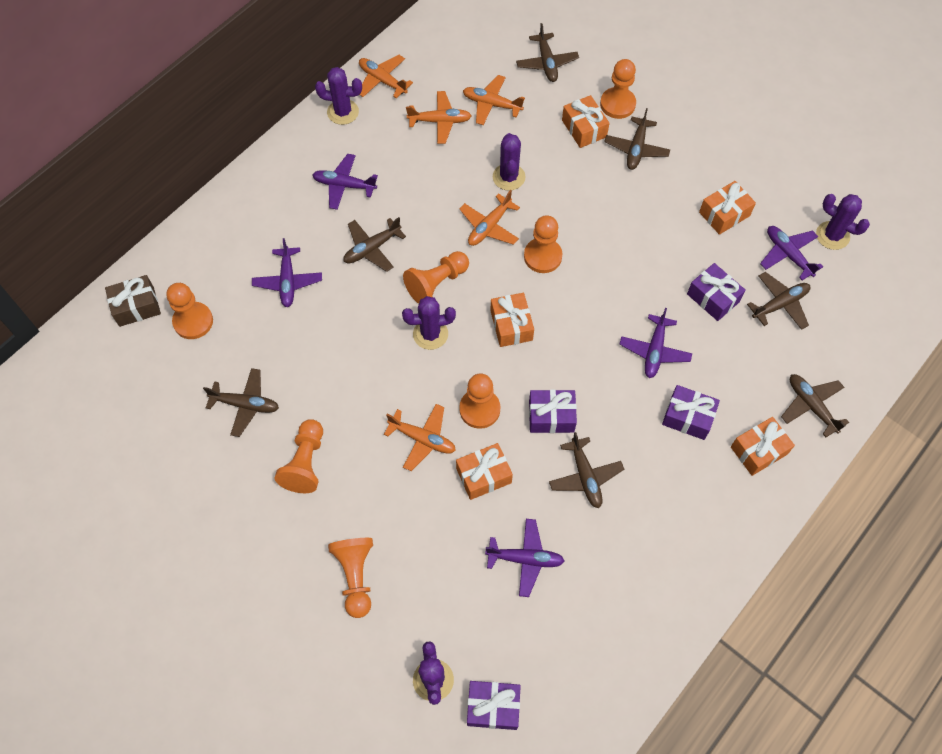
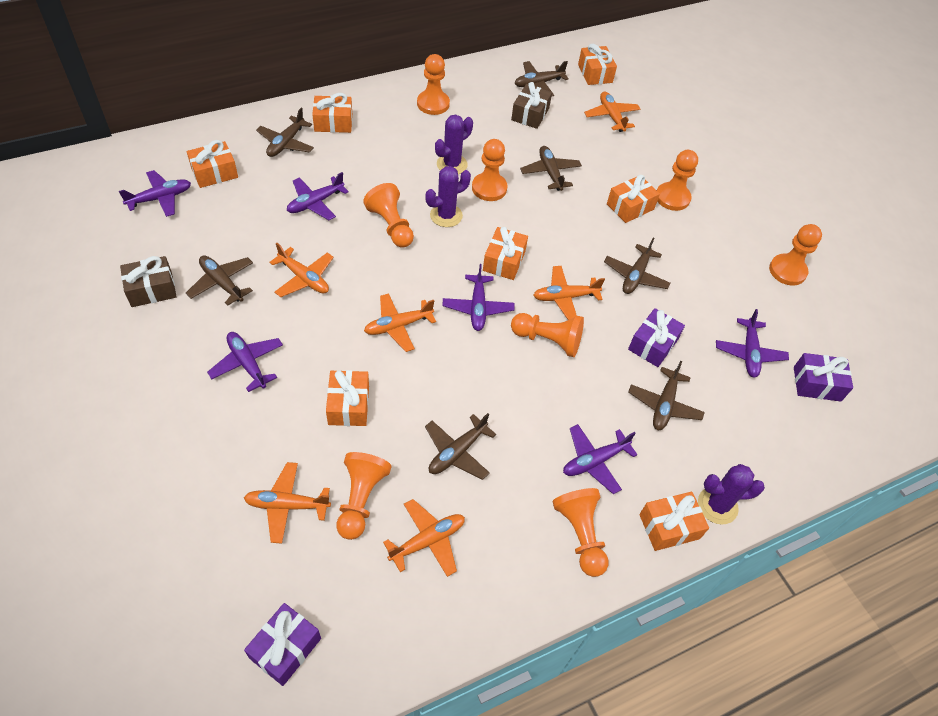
brown gift: [105,275,161,327] = 1 -> [120,256,177,307] [511,82,552,129] = 2
orange gift: [456,443,513,500] [490,293,534,347] [562,95,609,148] [699,181,756,235] [731,417,795,476] = 5 -> [187,140,238,188] [312,93,352,133] [326,370,369,426] [483,227,528,280] [578,44,617,85] [607,175,660,223] [639,492,709,551] = 7
orange pawn: [167,283,213,339] [275,419,323,493] [328,538,373,618] [403,251,469,304] [459,373,500,429] [524,215,562,273] [600,59,636,119] = 7 -> [336,452,392,540] [363,183,414,248] [417,54,450,115] [472,139,508,201] [511,313,584,357] [553,488,608,577] [657,150,698,211] [769,224,822,286] = 8
orange plane: [359,55,413,98] [384,404,456,471] [406,91,471,144] [460,190,520,246] [463,75,525,125] = 5 -> [244,462,331,544] [269,243,334,297] [364,293,436,352] [383,499,465,577] [533,266,605,320] [584,92,641,132] = 6
purple cactus: [315,67,362,125] [402,296,456,350] [413,641,454,705] [493,133,525,191] [816,194,870,250] = 5 -> [425,166,471,227] [435,115,473,174] [698,464,765,525] = 3
purple gift: [467,681,521,730] [529,390,577,433] [662,385,720,440] [687,263,746,321] = 4 -> [244,603,321,686] [628,308,685,367] [794,353,853,402] = 3
purple plane: [252,238,322,307] [313,154,378,210] [485,519,564,597] [619,308,692,378] [760,226,823,280] = 5 -> [119,170,191,217] [207,332,283,392] [287,172,349,220] [442,264,514,331] [563,424,637,494] [716,309,789,378] = 6

